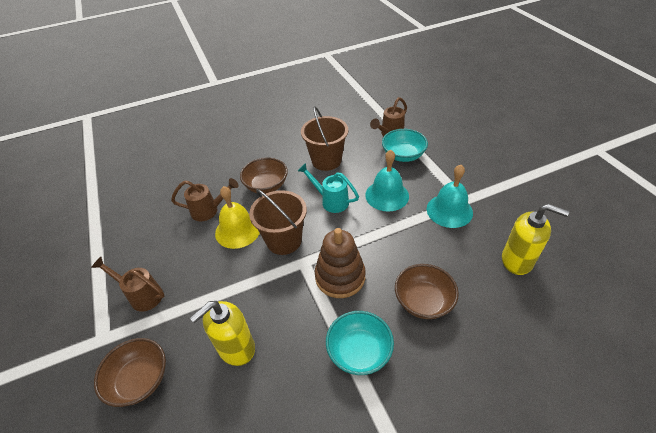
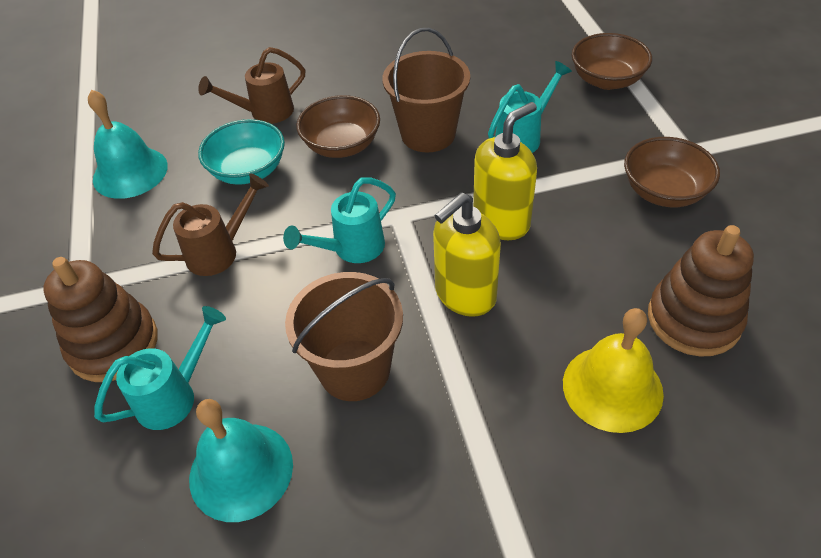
brown stacking toy: [315,228,366,298] = 1 -> [43,257,158,382] [648,225,754,357] = 2
brown watering can: [91,257,165,312] [171,178,239,221] [370,97,407,136] = 3 -> [152,173,269,276] [198,47,305,124] = 2
turquoise bowl: [326,311,394,375] [382,129,428,162] = 2 -> [198,119,285,185] = 1
turquoise watering can: [298,163,359,213] = 1 -> [94,306,226,430] [283,177,396,263] [488,61,572,153] = 3

